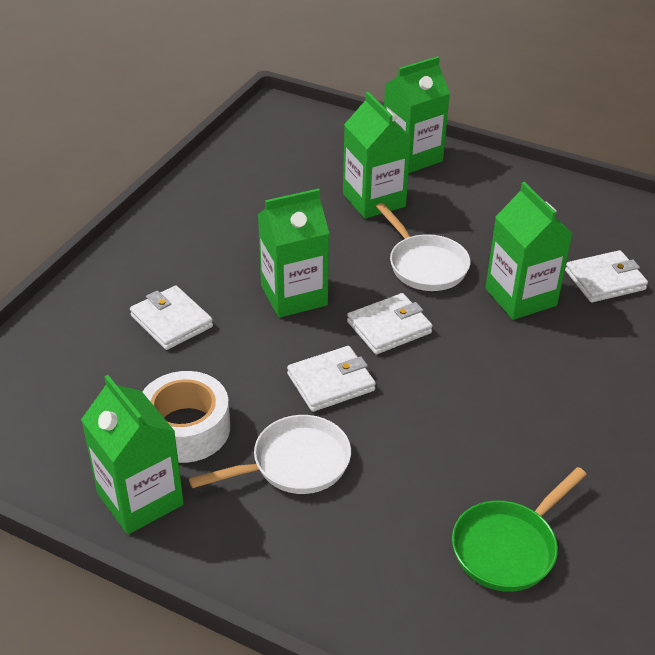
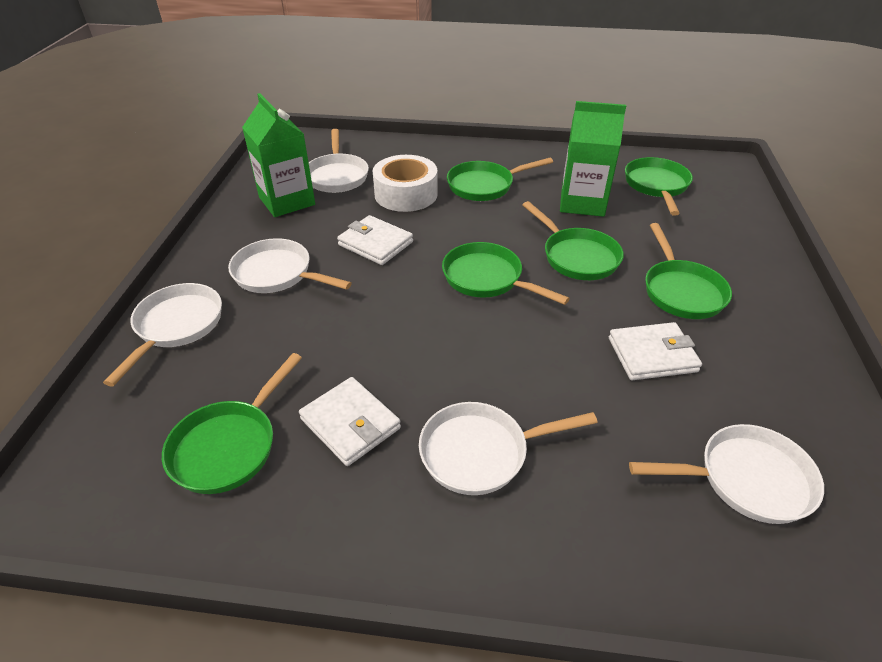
green carton: [81,375,184,534] [258,188,329,318] [343,92,411,219] [384,56,450,173] [486,182,572,320] = 5 -> [242,93,315,217] [560,101,626,217] = 2
green pan: [452,467,587,592] = 1 -> [162,353,302,494] [442,242,570,305] [447,158,553,201] [523,201,624,280] [625,157,693,216] [645,223,732,319] = 6
white pan: [189,415,351,494] [376,203,470,291] = 2 -> [103,283,222,387] [228,238,352,293] [309,129,369,193] [419,402,598,495] [629,424,824,524] = 5
white wallet: [130,285,213,350] [287,346,376,412] [347,293,433,354] [565,250,648,303] = 4 -> [299,377,401,466] [337,215,413,265] [609,322,702,380] = 3

